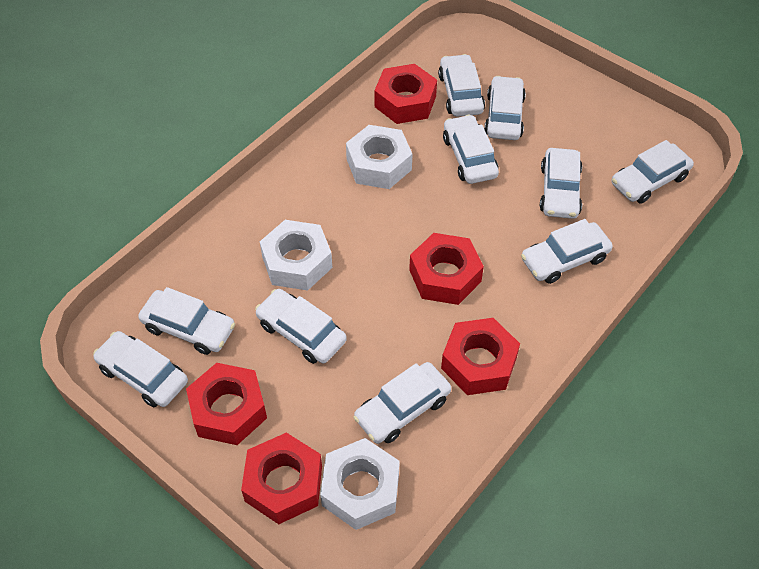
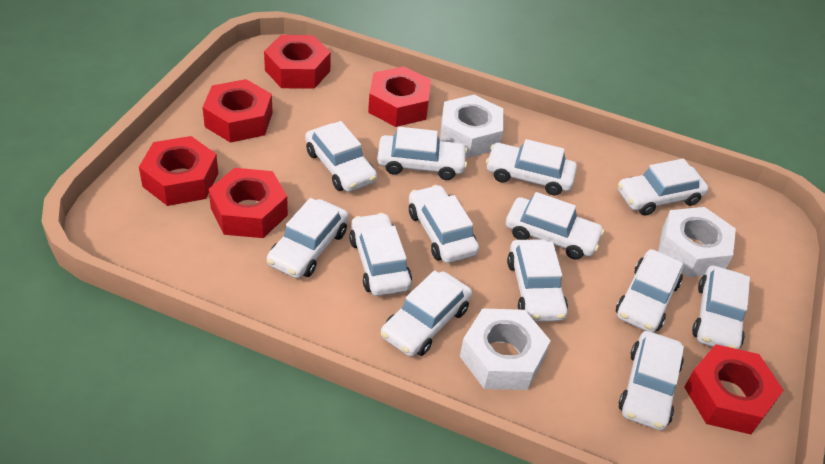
red nut: [186,363,267,445] [241,433,322,524] [375,64,437,124] [409,233,484,305] [441,318,520,395] = 5 -> [139,136,218,206] [202,79,273,143] [209,168,288,238] [264,35,331,89] [368,66,431,127] [684,344,784,434] = 6
white car: [93,331,188,407] [138,287,235,355] [255,289,347,364] [353,362,451,444] [438,54,485,117] [443,114,499,184] [484,76,526,140] [521,219,613,284] [540,148,582,219] [611,140,694,204] = 10 -> [267,198,349,279] [305,121,377,192] [349,213,412,296] [377,127,468,180] [381,270,472,357] [409,185,479,263] [486,139,577,196] [506,192,604,260] [507,239,568,322] [616,249,684,332] [618,159,708,216] [619,331,684,430] [692,266,750,349] = 13

